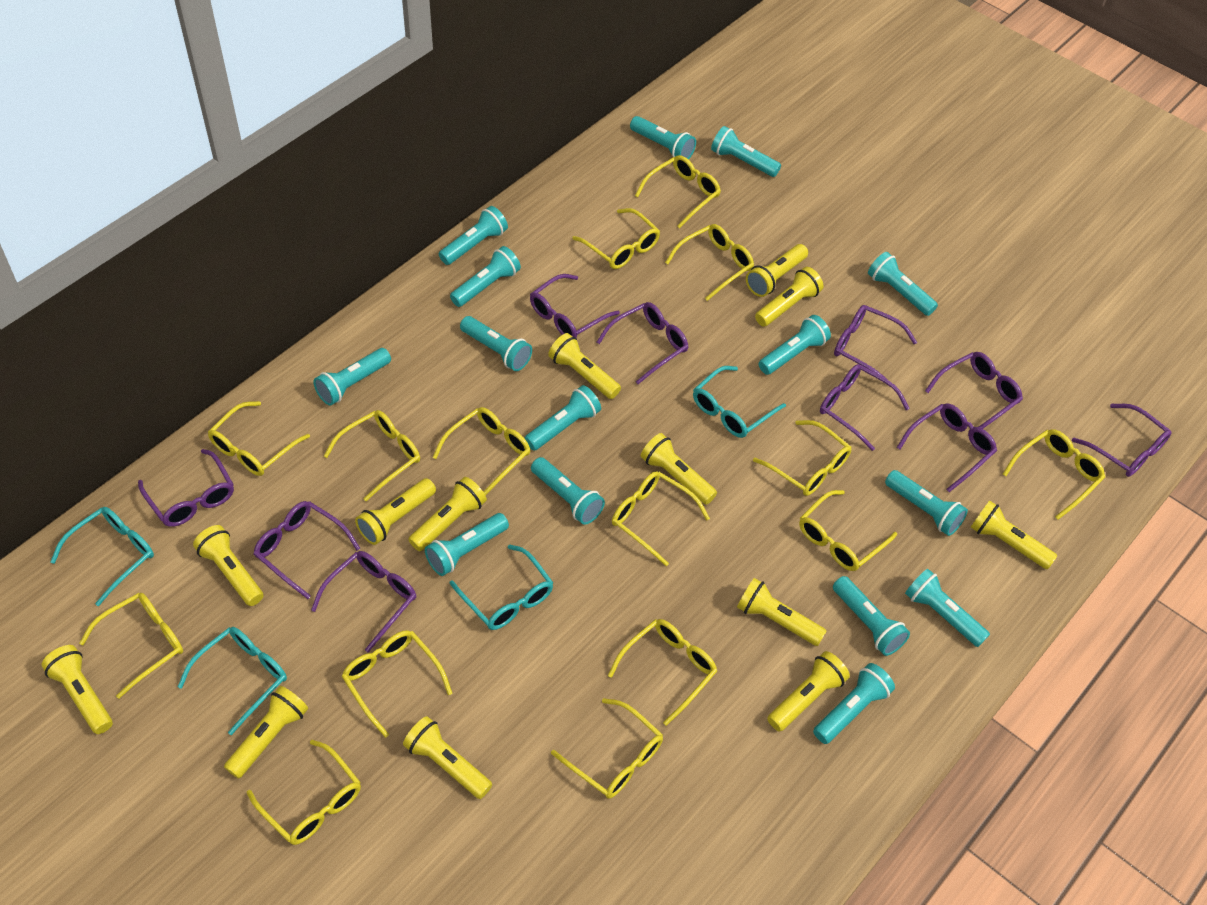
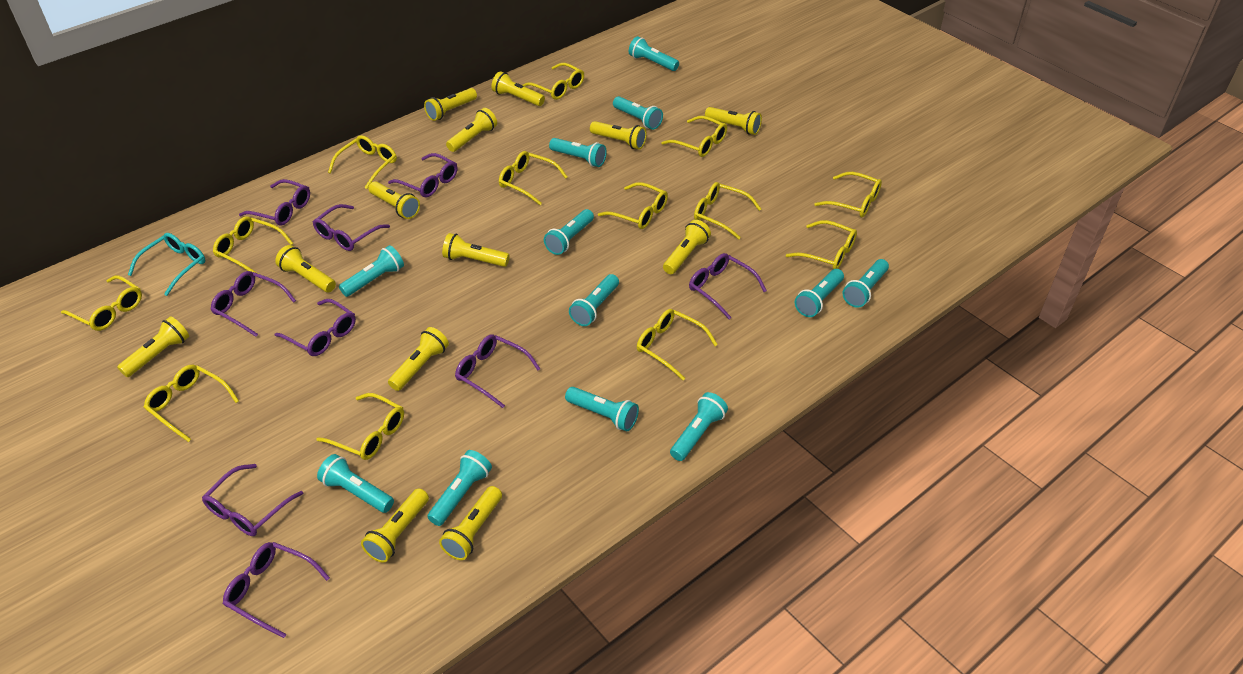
purple glasses: [138,449,234,527] [253,501,360,599] [311,551,416,652] [530,274,620,338] [597,302,688,384] [820,364,910,451] [834,305,917,380] [897,403,997,492] [925,352,1023,429] [1072,404,1172,477] = 10 -> [202,464,304,536] [210,271,296,337] [223,542,330,638] [239,179,310,226] [275,299,356,356] [313,204,390,251] [388,153,457,197] [455,334,540,408] [689,253,767,319] = 9
turquoise flashlight: [313,348,391,405] [425,513,509,576] [439,206,508,265] [450,246,521,307] [460,316,532,371] [524,385,601,451] [531,457,605,525] [630,116,696,159] [711,126,781,177] [759,315,831,375] [813,663,895,744] [833,576,910,656] [868,252,938,316] [885,470,968,536] [905,569,990,647] = 15 -> [317,454,394,513] [339,245,404,297] [427,450,492,526] [544,209,594,255] [549,138,607,167] [565,387,639,431] [569,274,619,326] [613,96,663,130] [629,36,679,71] [670,392,728,461] [794,269,844,317] [842,259,889,308] = 12
turquoise glasses: [50,507,154,606] [178,627,287,735] [450,544,553,630] [693,366,786,438] = 4 -> [128,233,205,296] = 1
yellow glasses: [79,593,183,699] [208,401,310,476] [247,740,361,845] [324,410,420,501] [342,630,453,738] [432,407,531,496] [551,698,663,799] [572,208,660,269] [608,619,717,726] [612,471,710,566] [635,155,721,229] [665,224,754,301] [753,420,851,496] [799,490,897,571] [1003,429,1105,520] = 15 -> [61,275,142,331] [144,365,239,442] [213,216,293,273] [317,393,404,460] [328,135,397,189] [499,151,568,205] [523,63,584,100] [598,182,668,229] [637,309,718,380] [661,116,727,157] [694,182,761,240] [786,220,857,269] [814,172,882,218] = 13

